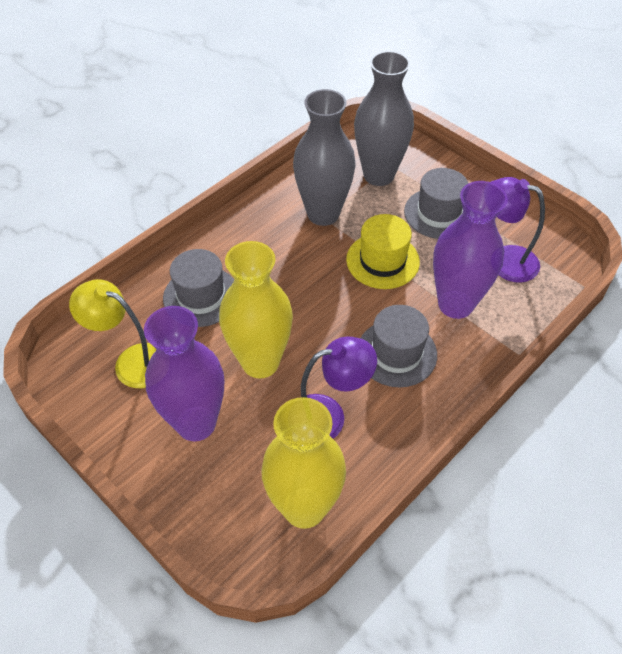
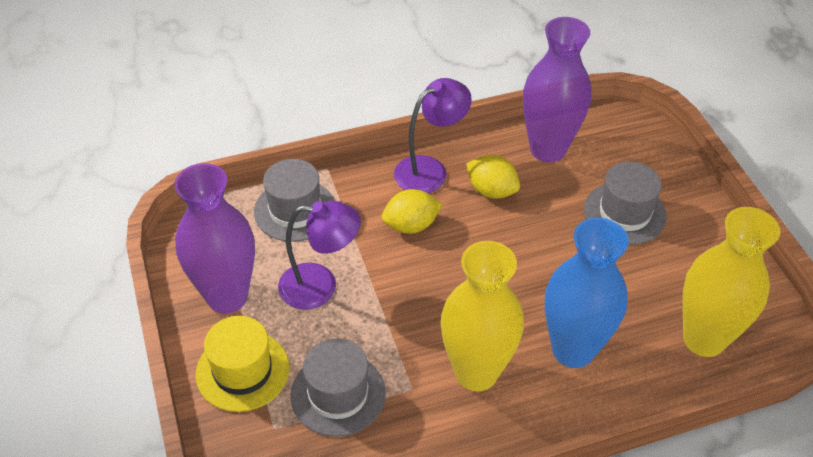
blue vase: none = 0 -> [545,218,629,368] = 1
grey vase: [293,89,356,226] [354,51,414,186] = 2 -> none = 0
yellow lamp: [69,279,156,388] = 1 -> none = 0
yellow lemon: none = 0 -> [382,189,442,234] [466,155,520,199] = 2

